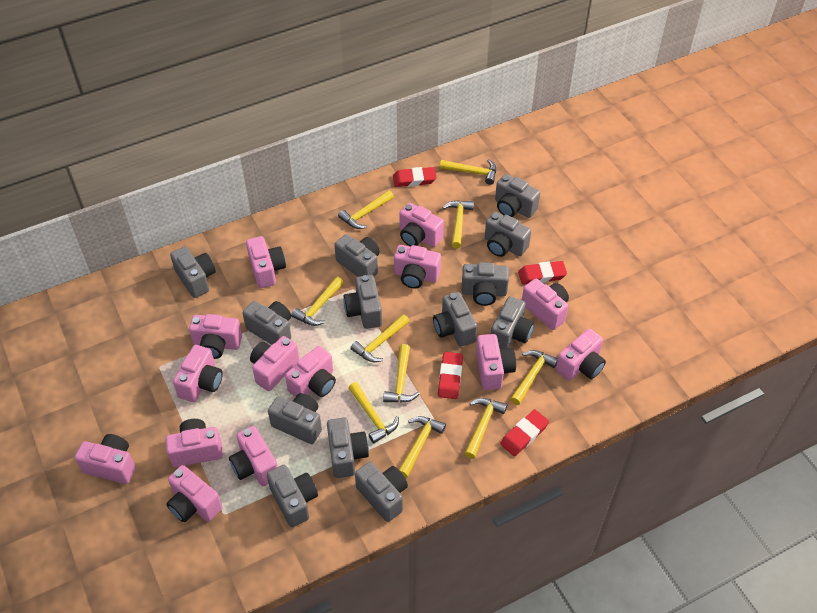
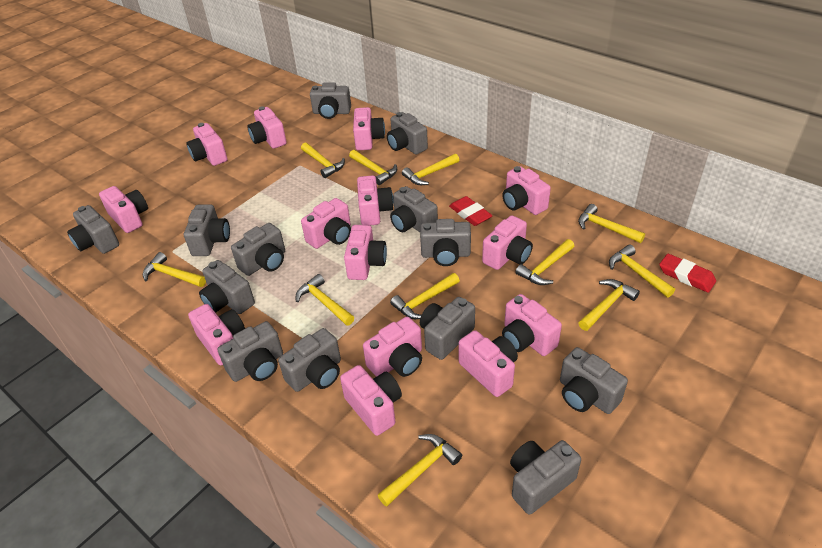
red eraser: [393,167,436,187] [438,352,463,399] [500,409,549,456] [518,261,567,285] = 4 -> [449,196,493,226] [659,254,716,293] = 2
yellow hammer: [291,277,344,326] [338,190,394,229] [349,382,399,443] [351,314,409,362] [383,344,420,403] [399,416,446,478] [440,159,496,185] [442,200,474,248] [465,398,507,459] [510,350,558,405] = 10 -> [143,252,206,287] [296,274,354,326] [301,143,345,178] [349,150,397,185] [378,434,462,507] [390,273,460,319] [402,154,459,185] [515,239,574,285] [578,204,645,243] [579,279,640,331] [609,245,675,298] = 11

